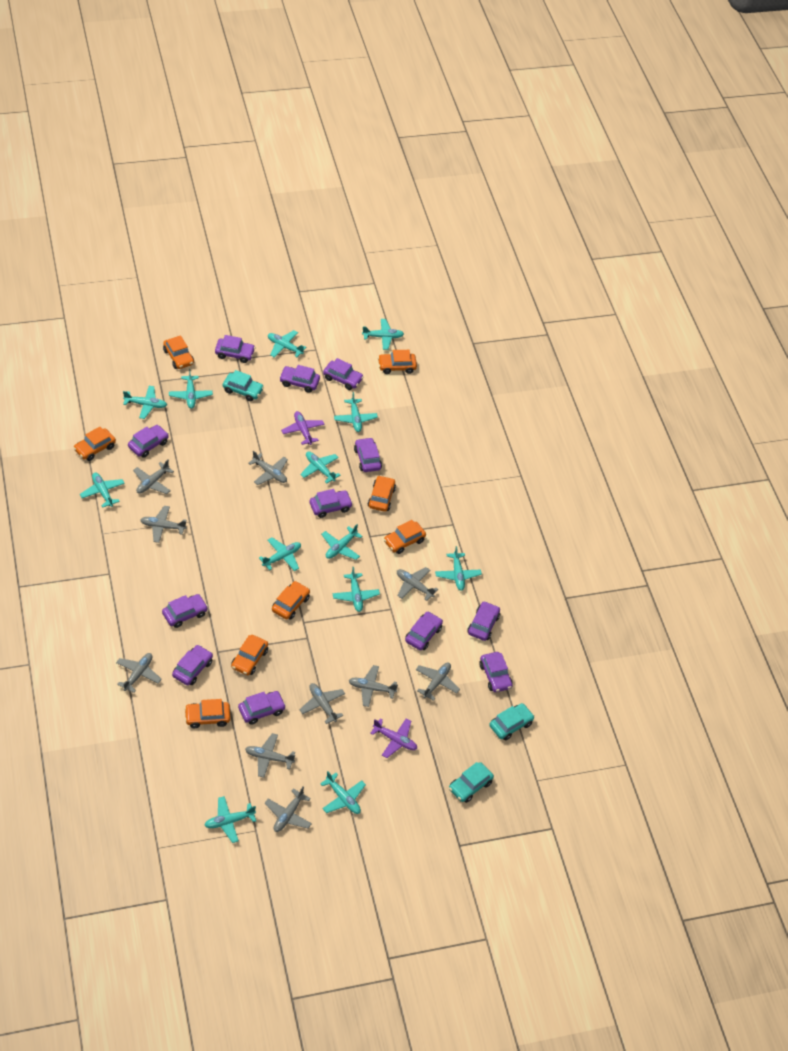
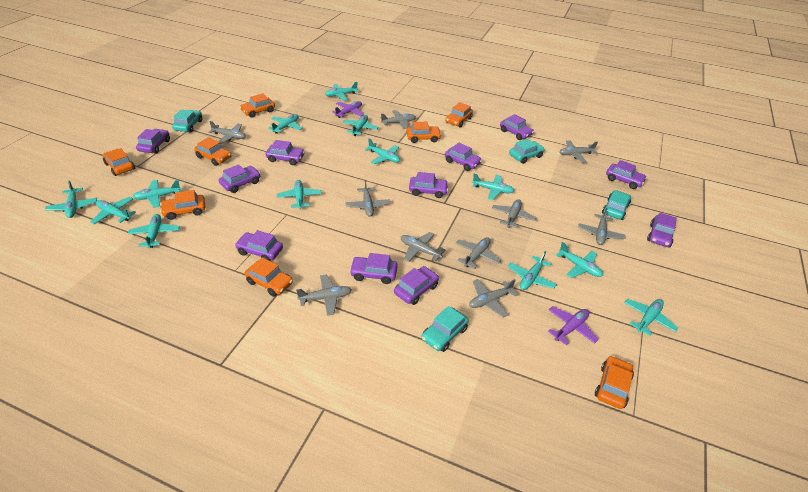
purple car: [128,425,169,458] [162,594,208,628] [172,645,213,685] [215,335,255,363] [238,691,286,725] [279,365,320,393] [309,489,353,518] [323,358,364,390] [354,437,382,472] [405,611,443,650] [467,601,500,641] [479,652,513,692] = 12 -> [136,129,170,154] [219,164,260,193] [235,230,283,261] [266,140,305,165] [349,253,398,284] [394,266,439,305] [409,172,449,198] [445,143,482,171] [500,114,534,140] [606,160,647,189] [647,213,677,248] = 11
turquoise car: [223,370,264,401] [449,762,494,803] [489,703,535,740] = 3 -> [172,110,202,133] [421,306,469,352] [509,139,545,164] [602,190,631,220] = 4

